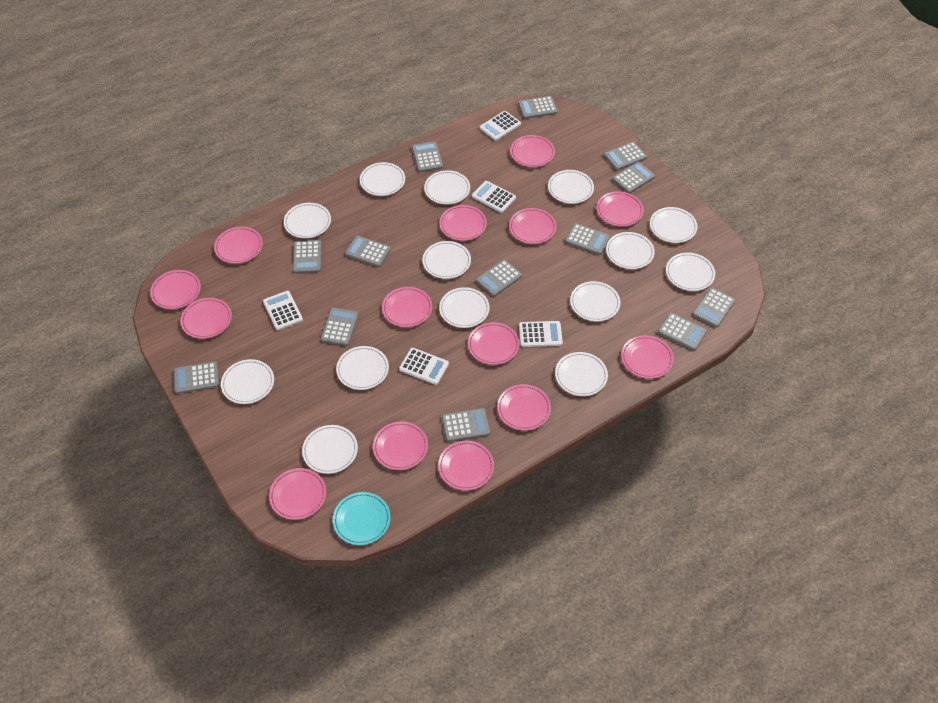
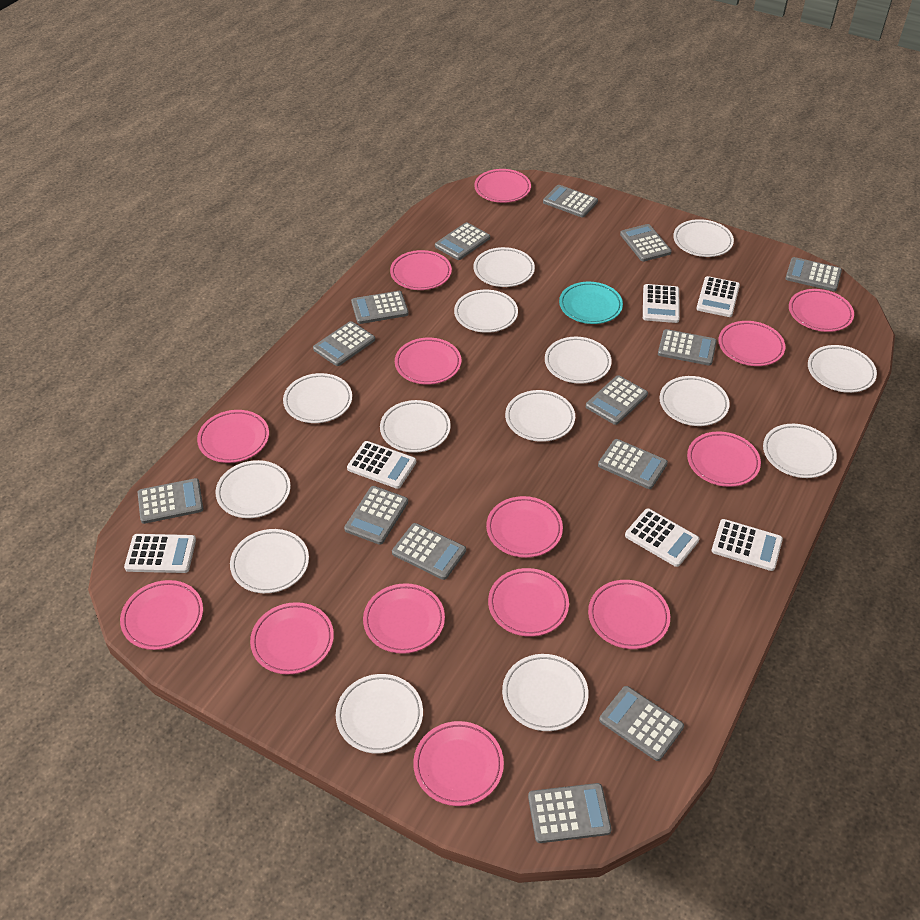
grey calculator: [174,361,219,394] [293,240,321,273] [321,308,359,346] [345,236,391,267] [412,142,443,172] [442,408,490,442] [476,260,522,297] [518,96,558,119] [565,223,610,255] [604,142,647,171] [612,162,655,193] [658,313,707,351] [692,288,735,328] = 13 -> [138,478,203,524] [313,321,375,366] [344,486,408,545] [351,291,409,324] [392,523,466,580] [435,222,490,260] [528,783,612,843] [543,185,598,218] [586,375,648,425] [598,439,668,489] [599,686,684,761] [620,224,672,262] [658,329,717,366] [785,257,842,291] = 14
white calculator: [263,291,303,330] [399,348,449,385] [472,181,516,213] [480,111,521,141] [519,321,563,347] = 5 -> [124,534,196,573] [347,441,416,489] [625,508,699,567] [643,284,680,323] [696,276,740,317] [711,519,783,571] = 6

